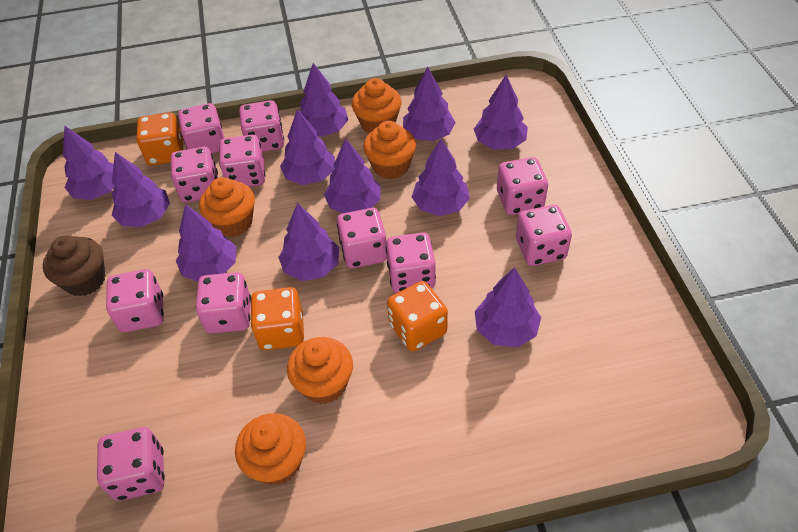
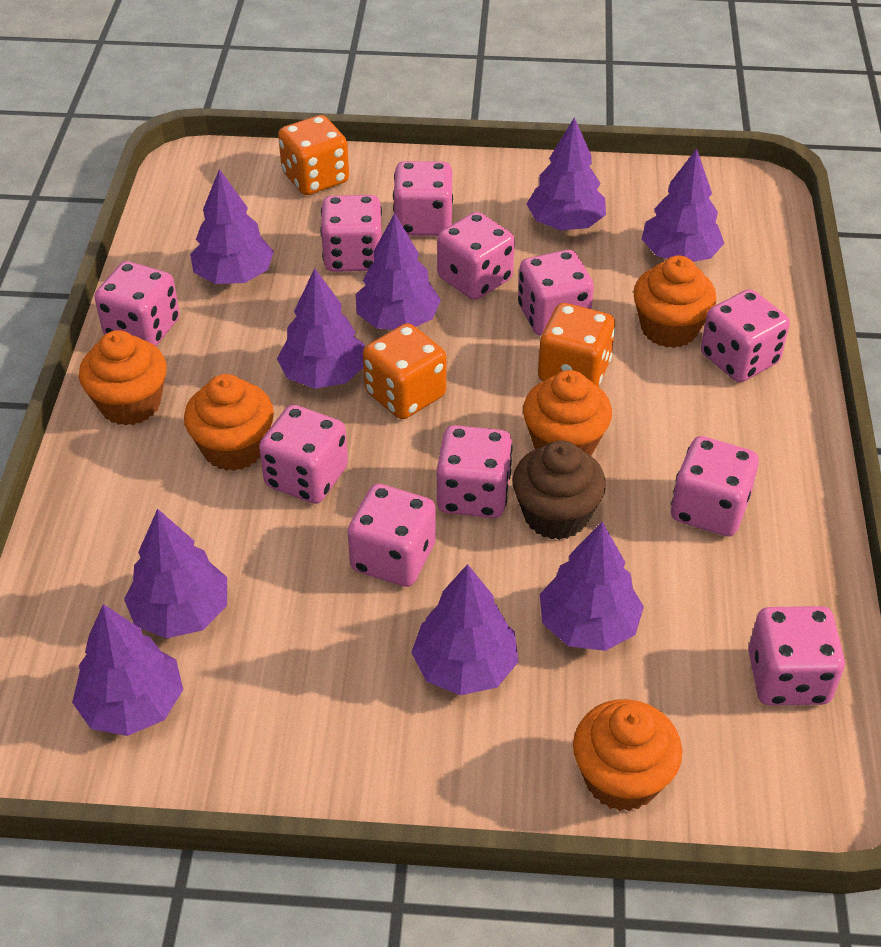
purple tree: [63,126,115,200] [112,152,170,227] [176,204,236,282] [278,203,339,281] [280,109,335,185] [299,63,348,137] [324,138,380,213] [403,67,456,141] [412,139,470,216] [474,75,528,150] [475,267,541,347] = 11 -> [72,604,183,736] [124,508,227,638] [190,169,274,284] [277,268,365,389] [356,213,441,330] [411,564,519,695] [527,117,606,230] [540,522,644,651] [641,148,724,262] = 9

